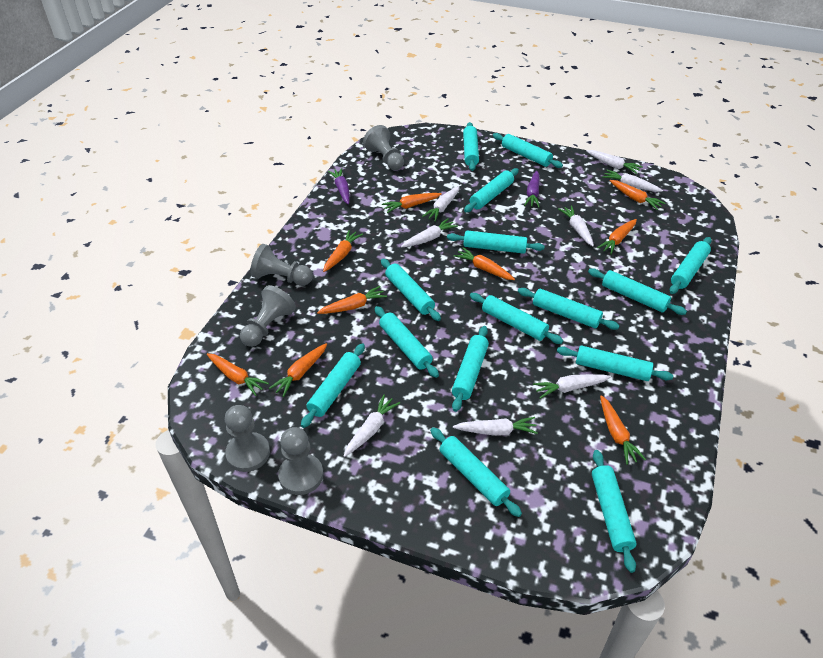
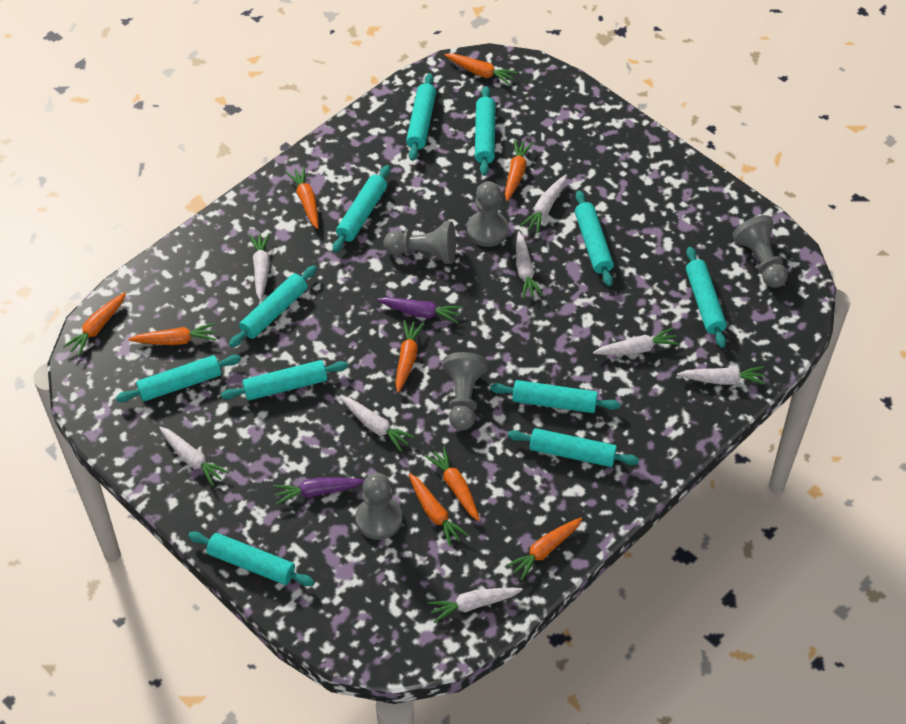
turquoise rolling pin: [301,343,365,428] [375,306,439,378] [381,259,441,321] [430,427,522,517] [447,230,545,254] [452,326,489,412] [463,122,479,171] [464,168,519,212] [470,293,563,344] [493,133,563,168] [518,288,619,330] [557,345,673,381] [588,268,687,315] [592,450,637,573] [670,237,712,294] = 15 -> [116,355,241,402] [188,532,314,586] [221,360,348,400] [229,265,317,348] [332,165,390,252] [406,73,436,161] [475,86,496,176] [490,380,620,413] [508,428,639,467] [575,190,614,287] [686,247,727,348] = 11

